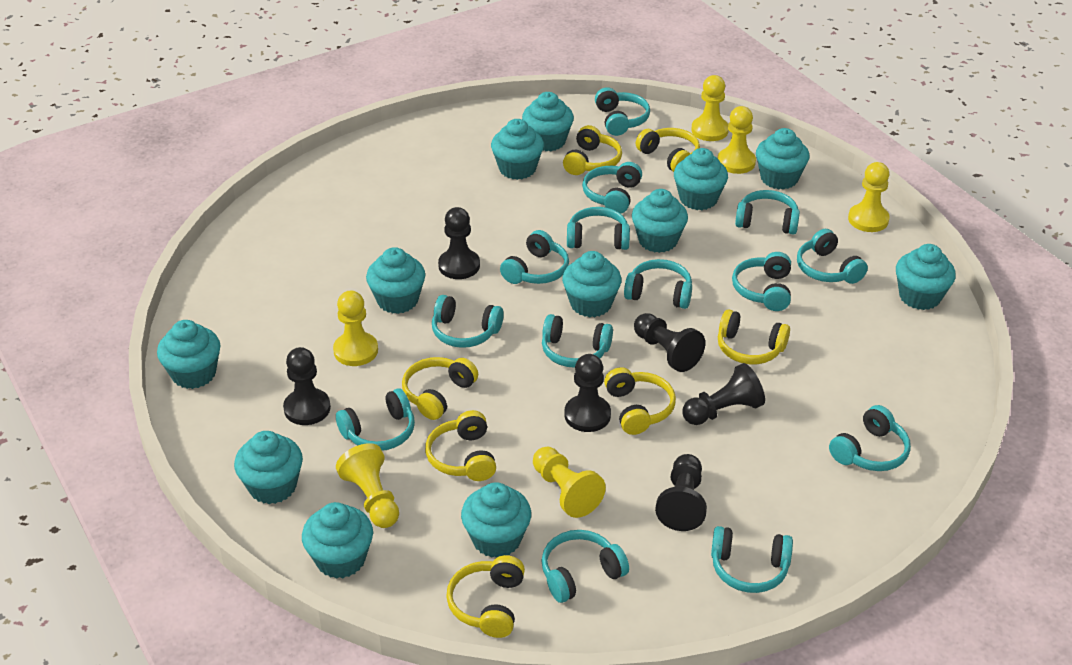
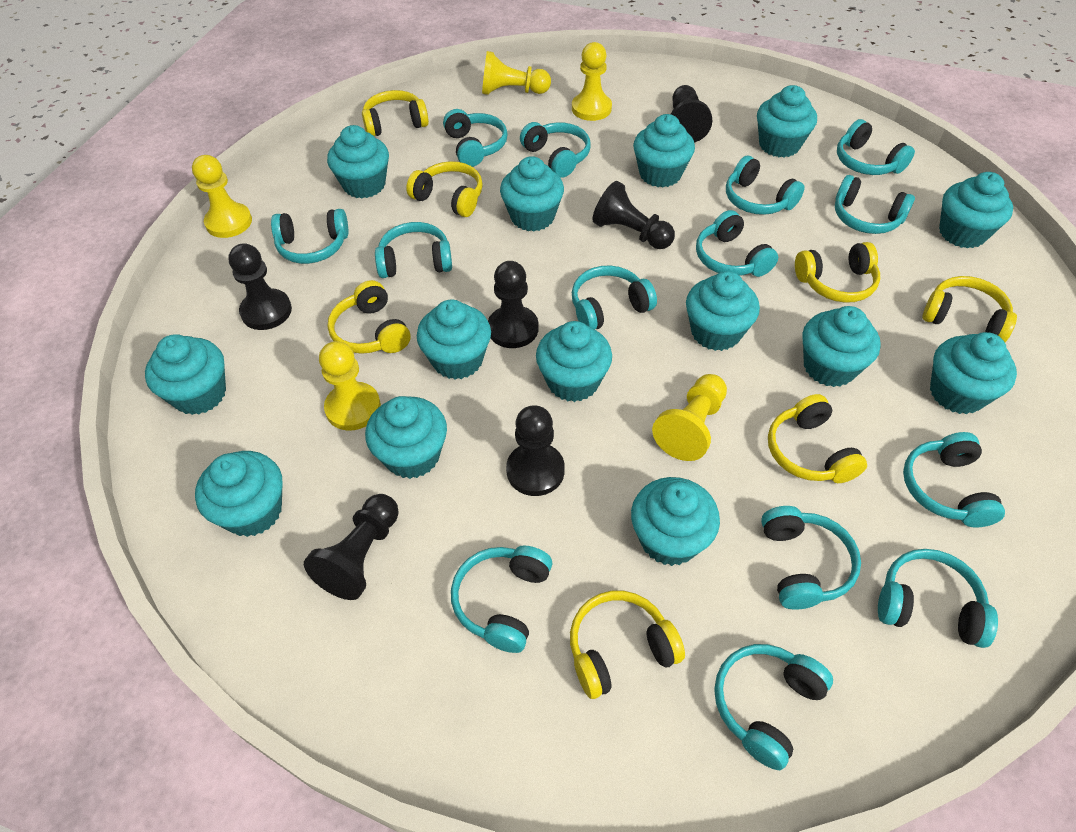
turquoise cupcake: [157,320,221,389] [234,431,303,504] [302,502,373,579] [366,247,425,314] [461,482,531,558] [491,119,544,180] [522,92,574,151] [562,251,621,318] [632,189,688,253] [674,148,728,210] [756,128,809,190] [896,244,956,310] = 12 -> [145,334,226,415] [195,451,282,537] [327,125,389,199] [365,396,447,479] [417,300,491,379] [500,156,564,232] [536,321,612,402] [631,477,720,566] [633,114,695,187] [686,271,760,351] [757,85,817,157] [802,306,881,387] [930,332,1017,414] [939,172,1013,248] = 14
yellow pawn: [333,291,378,366] [336,443,399,528] [533,447,606,518] [691,75,729,141] [718,106,756,174] [848,162,890,232] = 6 -> [192,155,252,238] [319,341,381,431] [482,51,551,95] [572,42,612,121] [652,374,727,461] = 5

